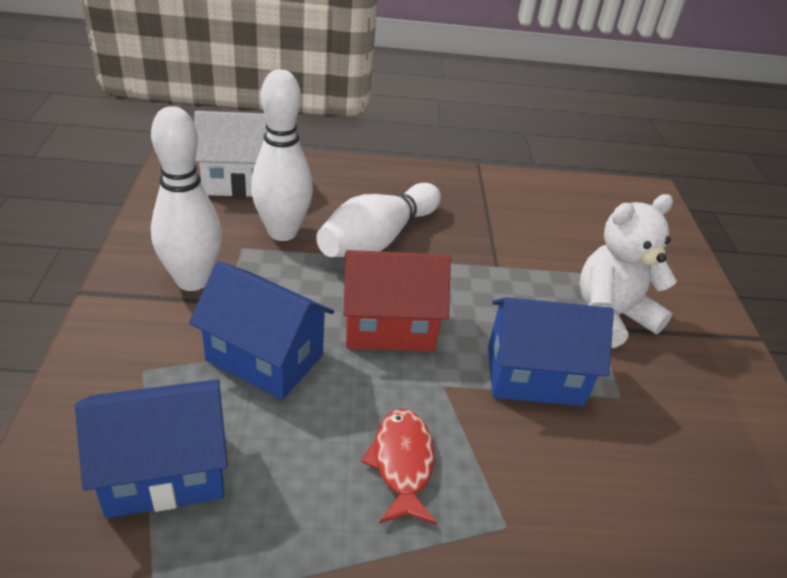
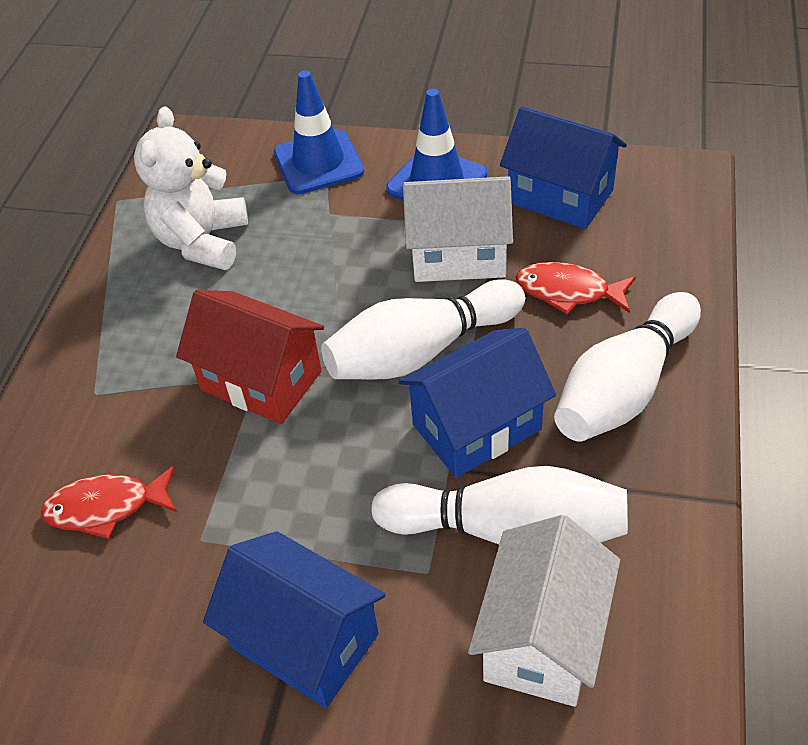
blue traffic cone: none = 0 -> [274,70,364,194] [386,89,487,201] = 2
red fish: [361,409,437,525] = 1 -> [41,466,177,539] [516,262,636,315] = 2
white house: [194,111,267,197] = 1 -> [403,176,513,282] [468,515,620,707] = 2

